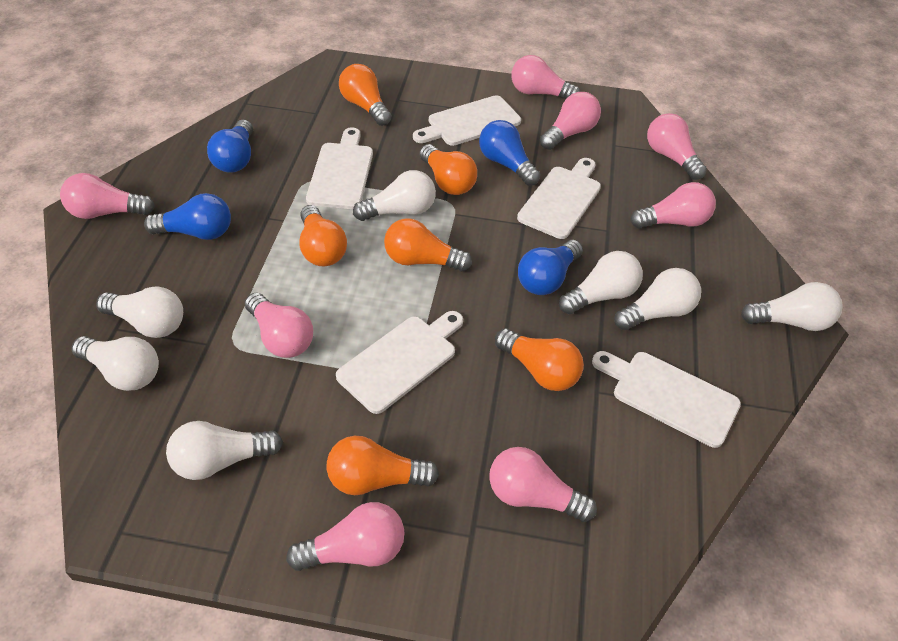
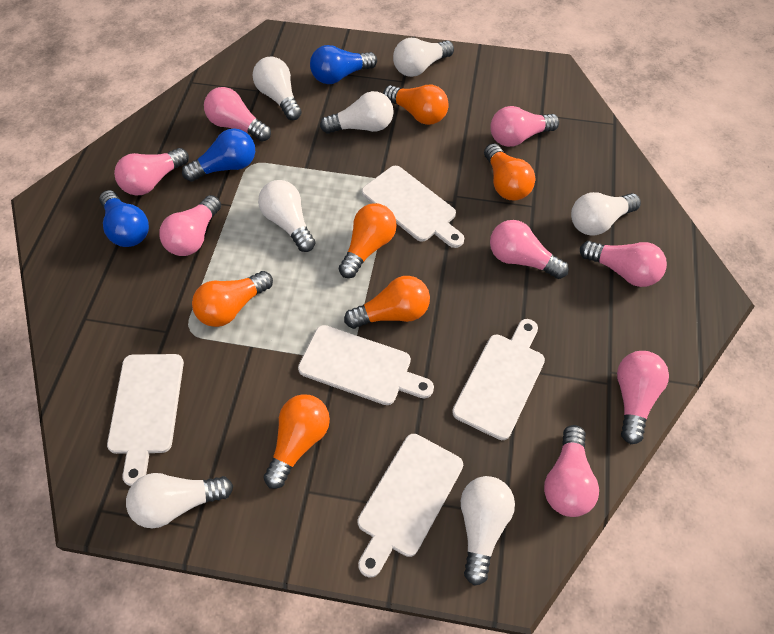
blue light bulb: [144,193,231,240] [207,120,253,173] [479,120,541,186] [518,240,583,295] = 4 -> [99,190,149,247] [182,128,255,182] [310,45,377,84] = 3

